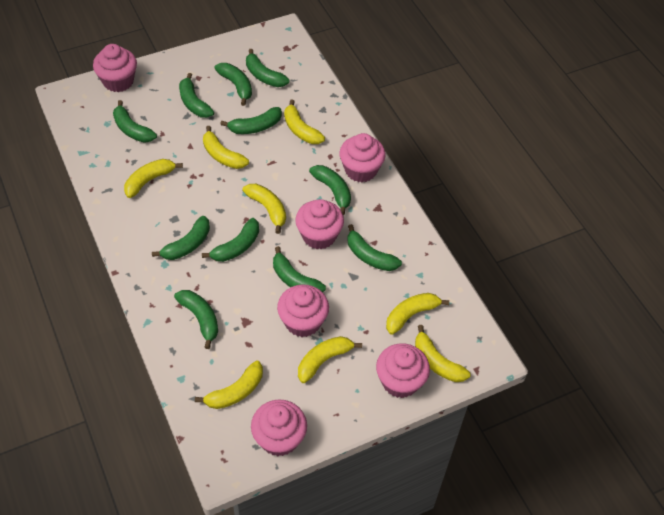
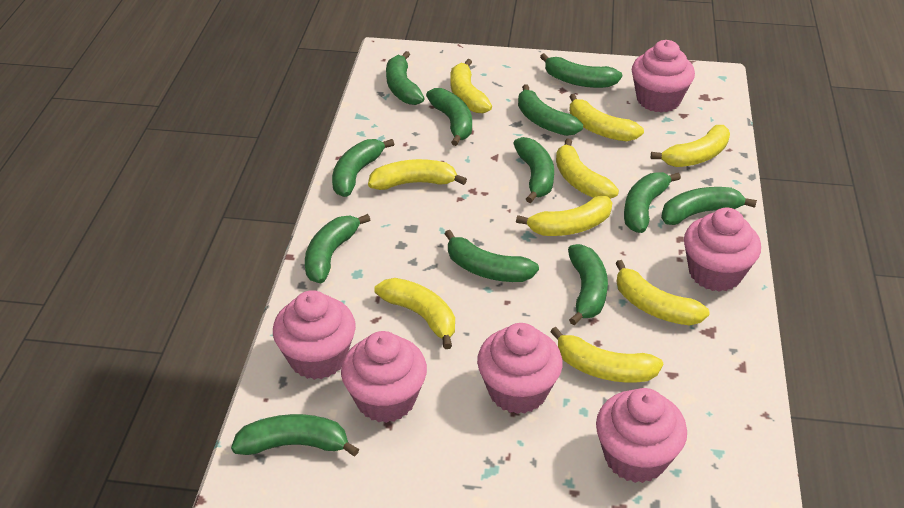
green banana: [113,100,157,143] [152,216,210,260] [174,290,218,349] [179,73,214,118] [202,218,259,262] [214,63,252,106] [220,107,282,134] [246,49,289,87] [273,246,326,292] [309,165,351,215] [347,224,402,271] = 11 -> [231,414,359,457] [305,214,370,283] [332,139,394,197] [386,51,425,105] [426,88,472,146] [445,230,539,282] [513,137,554,203] [518,84,583,136] [540,53,622,88] [568,244,608,325] [624,172,681,233] [661,187,757,225] = 12
yellow banana: [124,159,183,198] [195,361,263,409] [203,126,249,169] [242,184,286,234] [284,100,325,144] [298,336,362,383] [386,293,449,335] [415,325,471,382] = 8 -> [368,159,467,190] [375,278,455,349] [450,59,492,113] [516,196,612,236] [550,327,663,382] [556,138,619,199] [569,94,644,141] [615,260,710,325] [651,125,730,167] = 9

